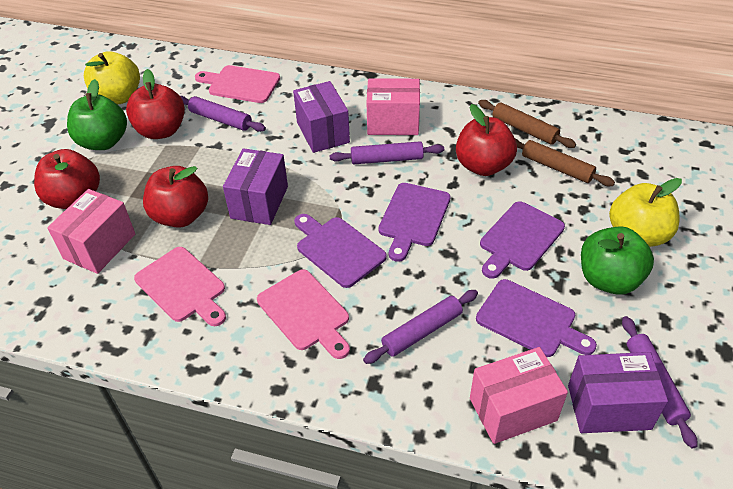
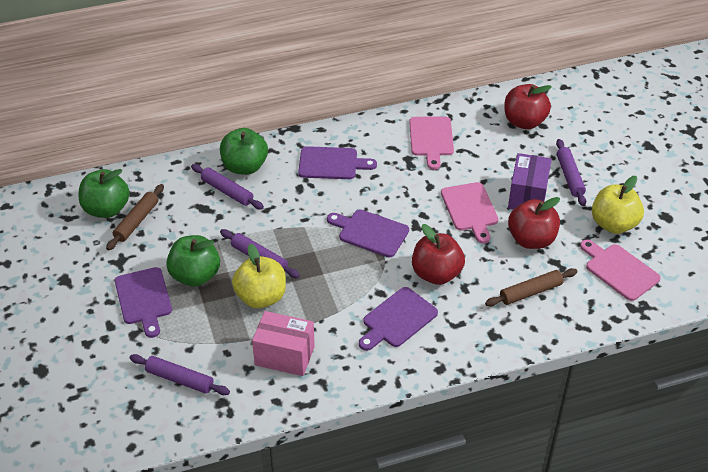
green apple: [67,79,127,150] [581,226,654,294] = 2 -> [79,169,129,218] [166,235,220,287] [220,128,268,175] = 3
pink box: [47,189,135,274] [366,78,420,135] [470,347,568,444] = 3 -> [252,311,315,376] = 1
purple box: [223,148,288,225] [293,81,350,153] [568,352,668,433] = 3 -> [508,153,552,210] = 1
red apple: [34,149,100,209] [126,69,185,139] [143,166,208,228] [456,104,517,176] = 4 -> [412,224,465,285] [504,84,552,129] [508,197,560,249] = 3

